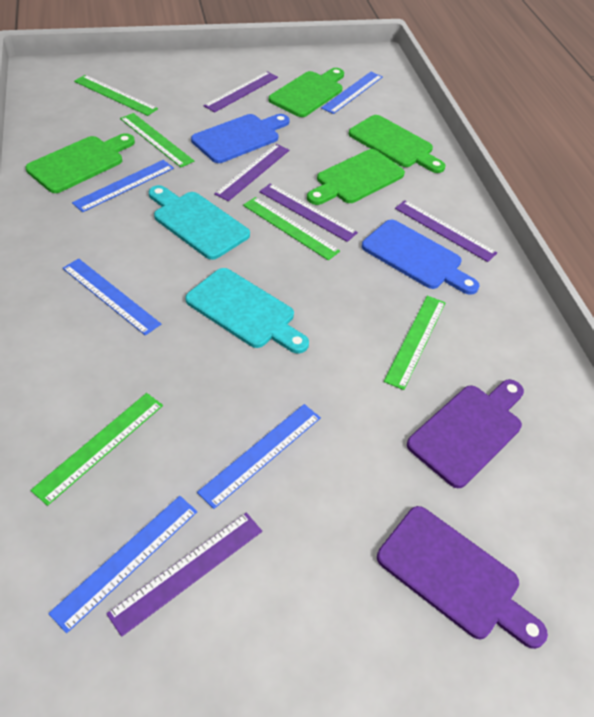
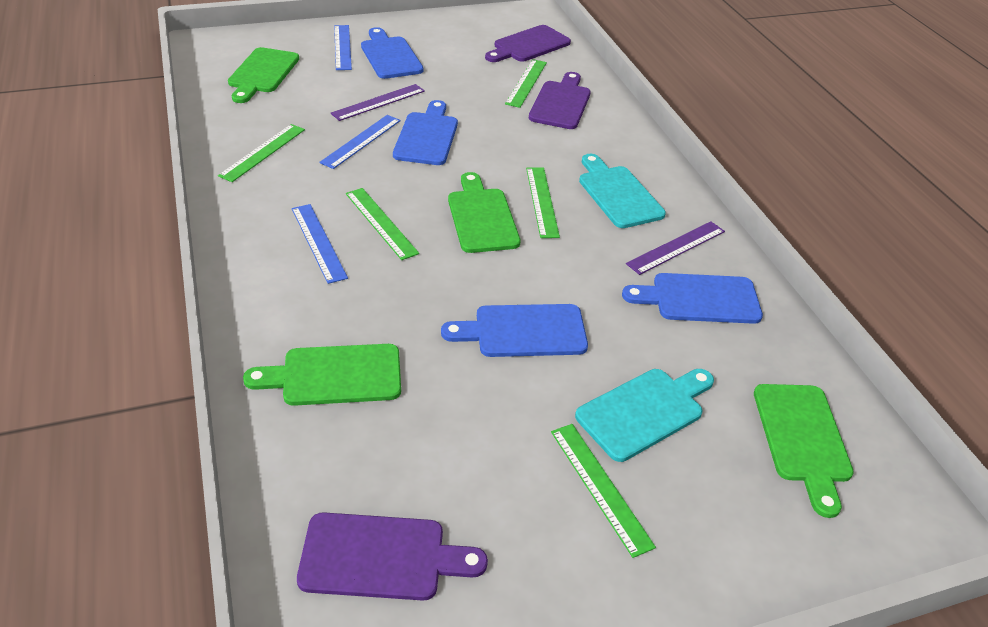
blue cutting board: [191,114,289,163] [362,220,479,295] = 2 -> [361,27,423,79] [393,100,458,165] [441,304,588,357] [622,273,763,324] = 4
blue ruler: [48,496,197,633] [63,258,161,336] [72,160,174,212] [197,404,321,509] [321,72,383,114] = 5 -> [292,204,348,284] [319,115,401,169] [334,25,352,70] = 3
purple cutting board: [377,506,548,649] [407,379,524,488] = 2 -> [297,512,488,601] [485,25,571,62] [528,72,591,129] = 3
purple ruler: [106,512,262,637] [203,71,278,112] [214,144,289,201] [259,183,358,242] [395,200,497,262] = 5 -> [331,84,425,121] [626,221,725,275] = 2

